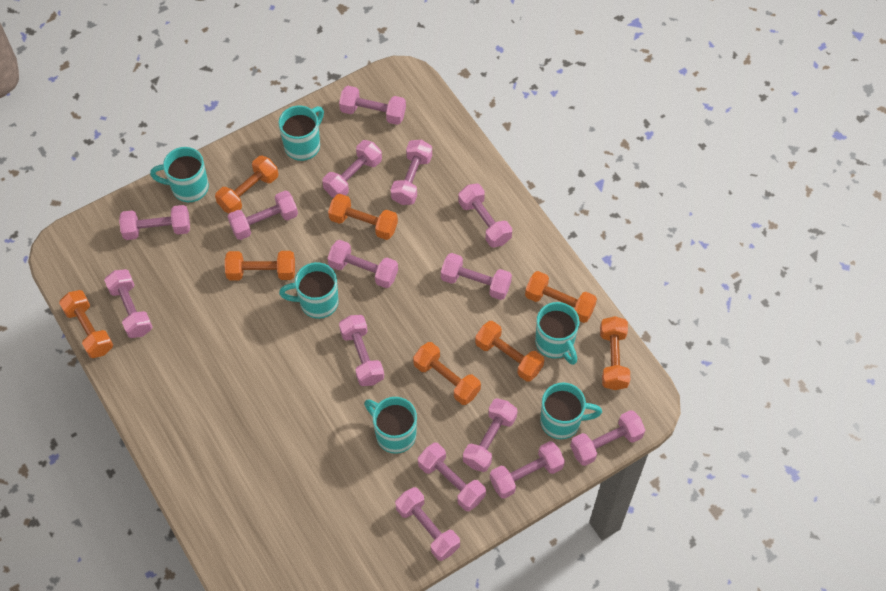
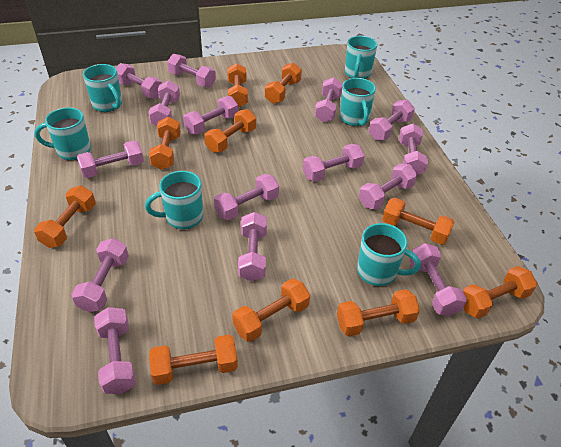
orange dumbbell: [59,290,113,358] [215,156,278,214] [225,251,295,280] [328,194,398,240] [413,342,481,405] [475,321,544,382] [525,271,597,323] [600,316,631,390] = 8 -> [34,186,96,248] [149,117,181,170] [149,335,238,385] [204,109,256,153] [227,63,248,108] [232,279,310,342] [265,63,302,104] [337,289,420,336] [382,198,455,245] [463,266,537,319] = 10

